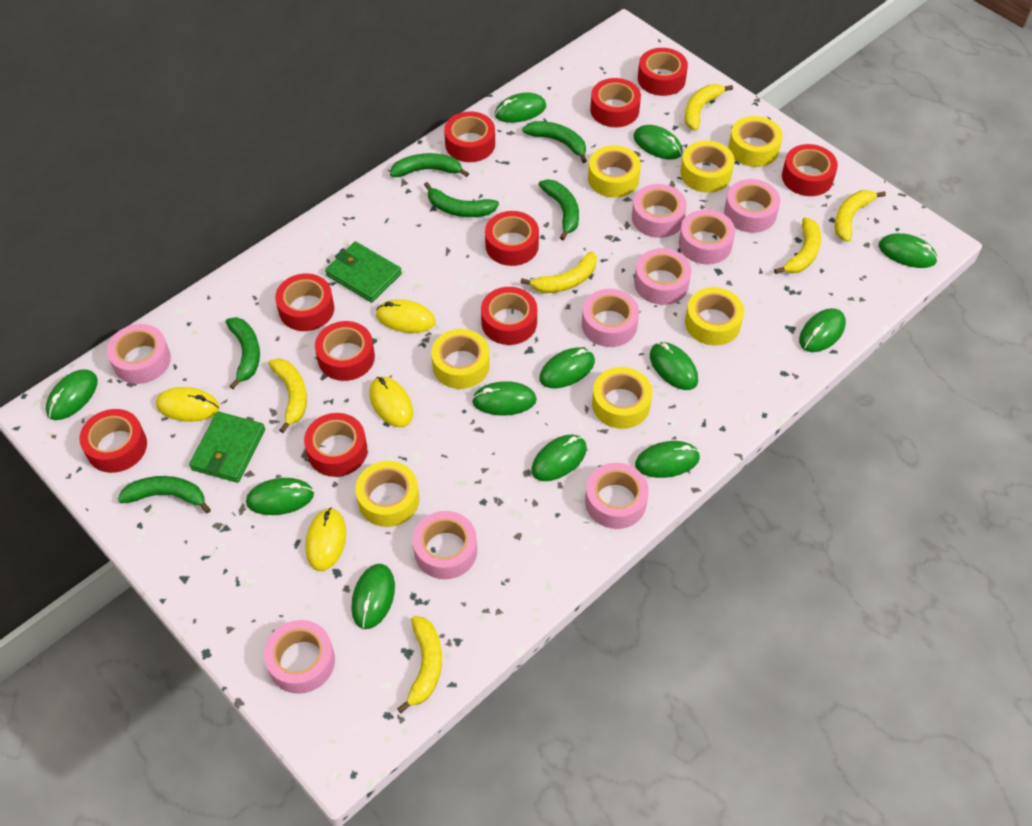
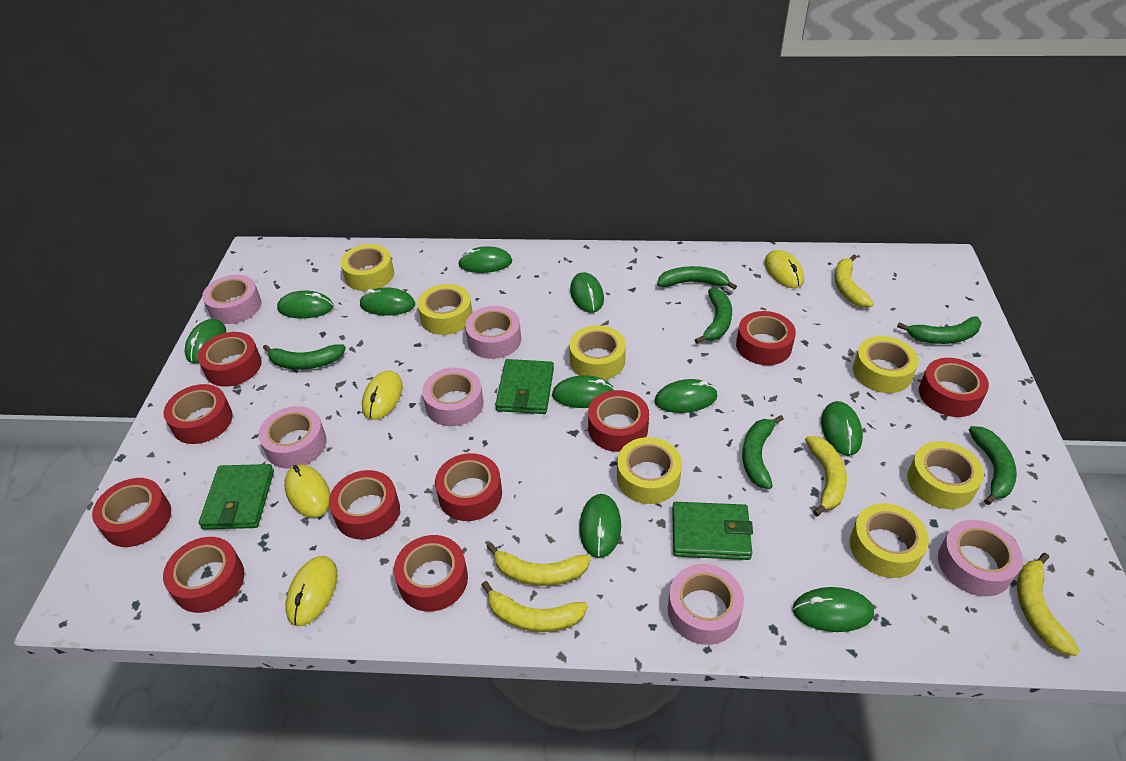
green mouse: [46,369,98,420] [246,478,314,515] [351,564,395,629] [472,381,537,416] [495,93,546,123] [531,434,587,481] [539,348,595,388] [634,125,683,160] [635,441,700,478] [650,342,698,390] [799,308,846,352] [879,233,938,268] = 12 -> [185,319,226,363] [277,290,334,319] [359,287,415,315] [458,246,512,273] [552,375,615,408] [570,272,604,313] [579,494,621,558] [655,379,718,413] [793,587,874,632] [821,401,863,456] = 10
green wallet: [189,412,265,483] [325,241,402,303] = 2 -> [199,464,274,529] [495,359,554,414] [672,502,753,560] = 3
pink tape: [107,324,171,384] [264,620,335,694] [413,511,477,579] [582,289,639,347] [585,463,649,529] [632,184,687,238] [634,248,691,305] [679,209,735,264] [724,179,780,233] = 9 -> [202,275,262,324] [258,406,326,469] [422,367,484,426] [465,306,521,359] [668,564,744,645] [938,520,1023,596] = 6
yellow banana: [268,358,307,433] [397,616,442,713] [521,251,597,293] [685,84,733,131] [774,217,821,274] [835,190,886,242] = 6 -> [482,581,588,632] [487,543,591,586] [805,436,847,516] [834,254,874,308] [1017,553,1080,656] = 5

